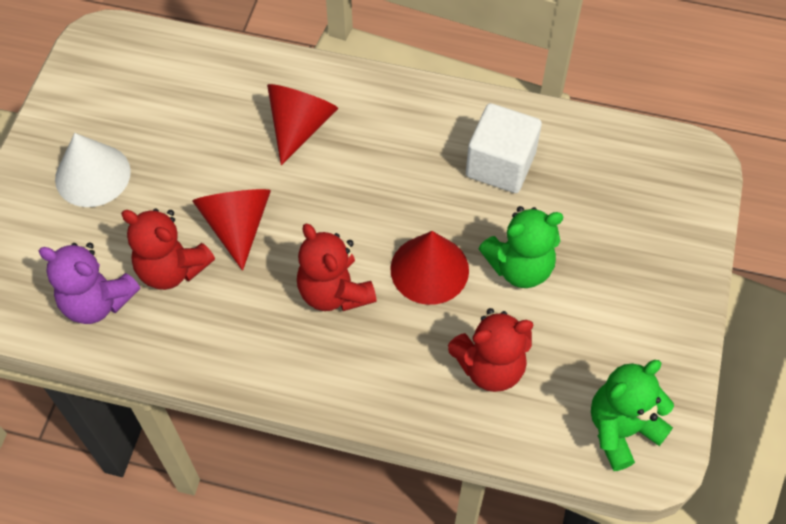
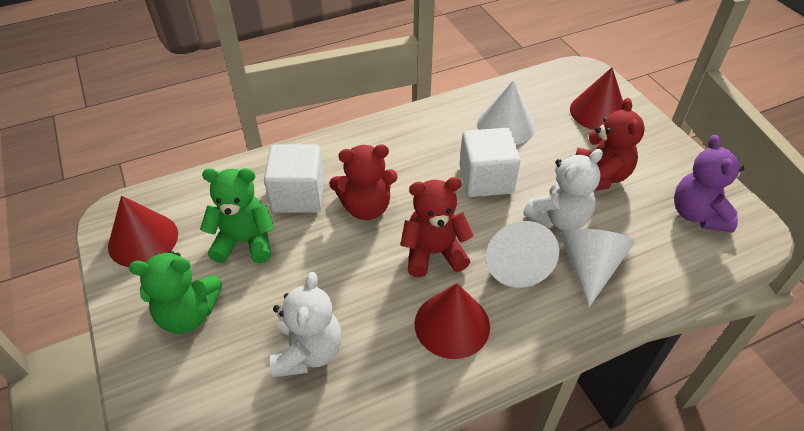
white cone: [55,133,131,207] = 1 -> [477,81,535,145] [486,221,559,288] [560,229,635,307] = 3
white cube: [466,103,542,193] = 1 -> [264,145,324,213] [459,128,520,197] = 2
white teddy bear: none = 0 -> [270,272,342,378] [523,149,603,231] = 2

